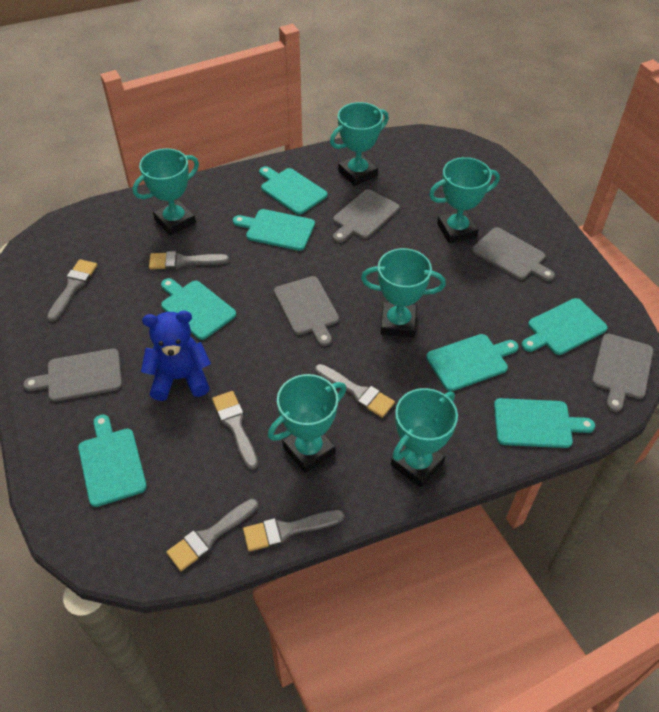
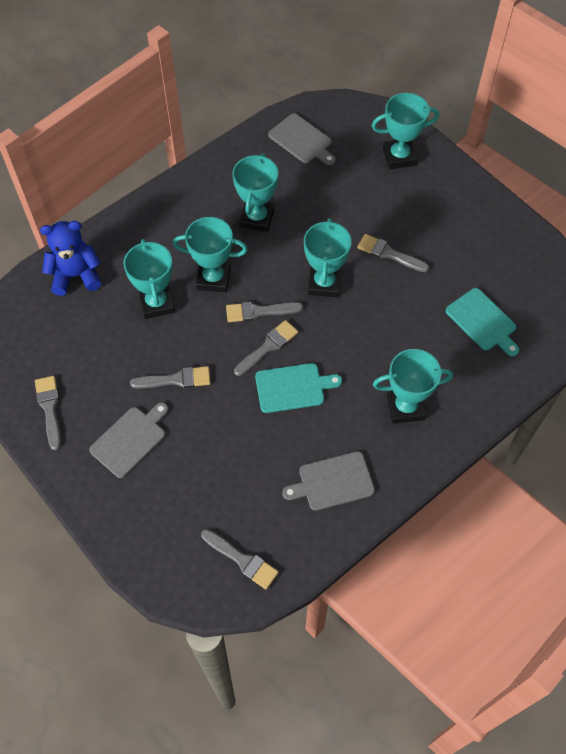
grey cutting board: [23,349,122,402] [274,276,339,346] [333,189,399,243] [472,227,555,281] [592,333,653,412] = 5 -> [89,402,169,478] [268,113,336,165] [282,451,375,511] = 3
turquoise cutting board: [78,414,147,507] [161,278,236,340] [233,209,315,251] [259,166,328,215] [426,334,518,391] [494,398,595,448] [521,298,608,355] = 7 -> [255,363,342,413] [446,288,519,356] = 2

